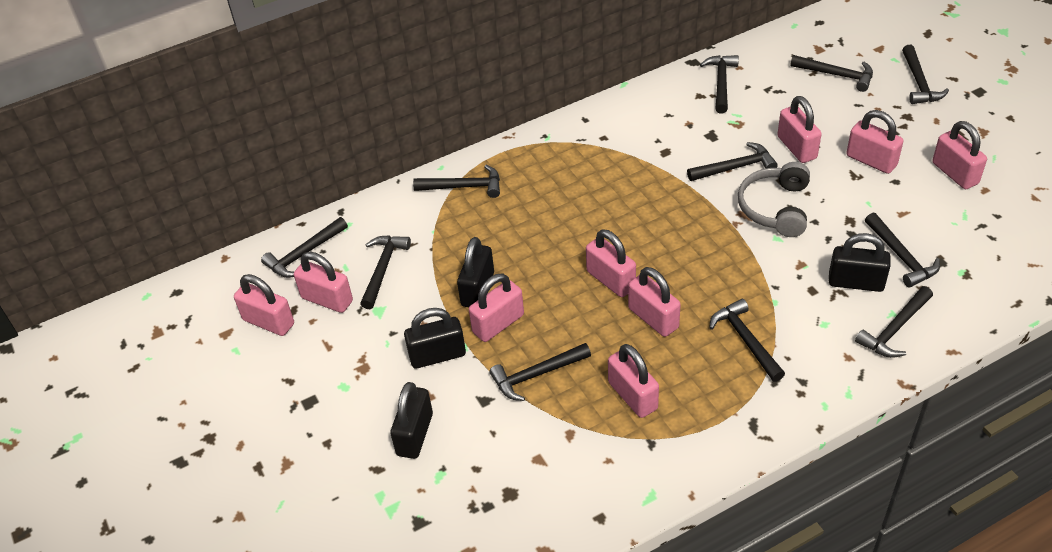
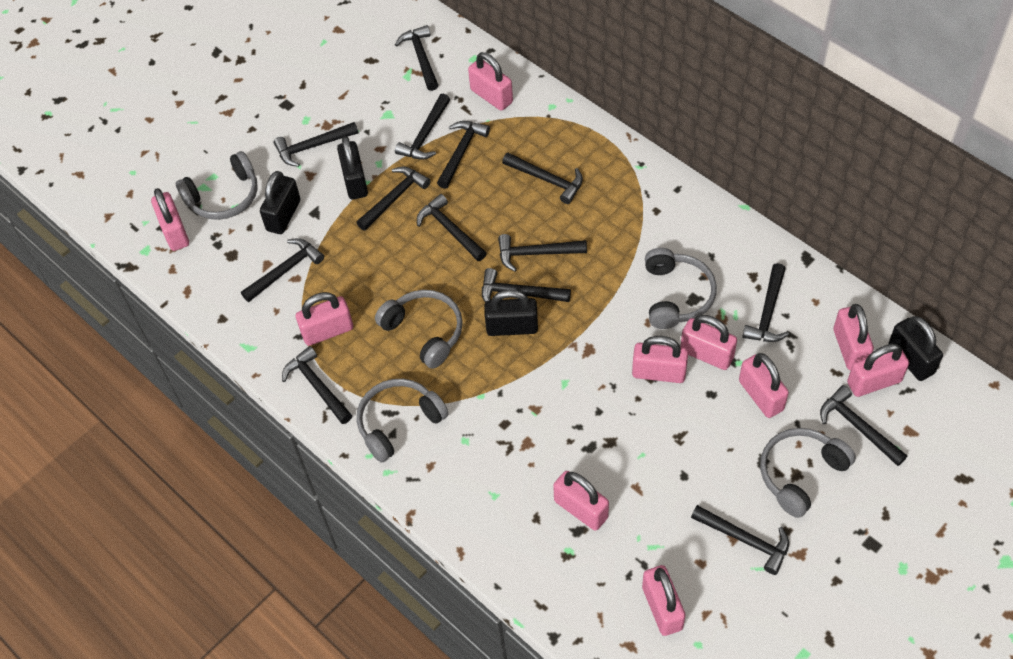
black hammer: [261,217,348,278] [360,235,411,309] [413,165,500,198] [489,343,591,401] [687,142,778,181] [700,55,739,113] [709,299,785,382] [790,55,873,92] [855,286,933,358] [865,213,940,288] [902,45,949,104] = 11 -> [241,238,324,302] [274,122,358,167] [282,346,352,424] [356,167,431,231] [395,25,438,91] [395,94,450,160] [417,194,486,261] [437,121,490,189] [482,268,571,302] [498,234,587,272] [502,153,583,204] [691,505,789,575] [742,263,789,342] [820,385,907,466] = 14
grey headphones: [738,162,810,237] = 1 -> [176,151,258,220] [357,379,449,463] [375,290,463,369] [645,248,717,329] [760,428,856,518] = 5
pink padlock: [234,274,294,336] [294,252,353,313] [469,273,524,342] [586,229,636,297] [608,344,659,418] [628,267,681,337] [777,96,822,163] [846,110,904,174] [932,121,987,189] = 9 -> [151,188,189,251] [296,292,353,346] [468,52,513,111] [553,471,609,531] [632,336,688,383] [642,565,686,636] [680,315,737,370] [739,353,789,418] [833,304,874,370] [847,344,909,397] = 10

